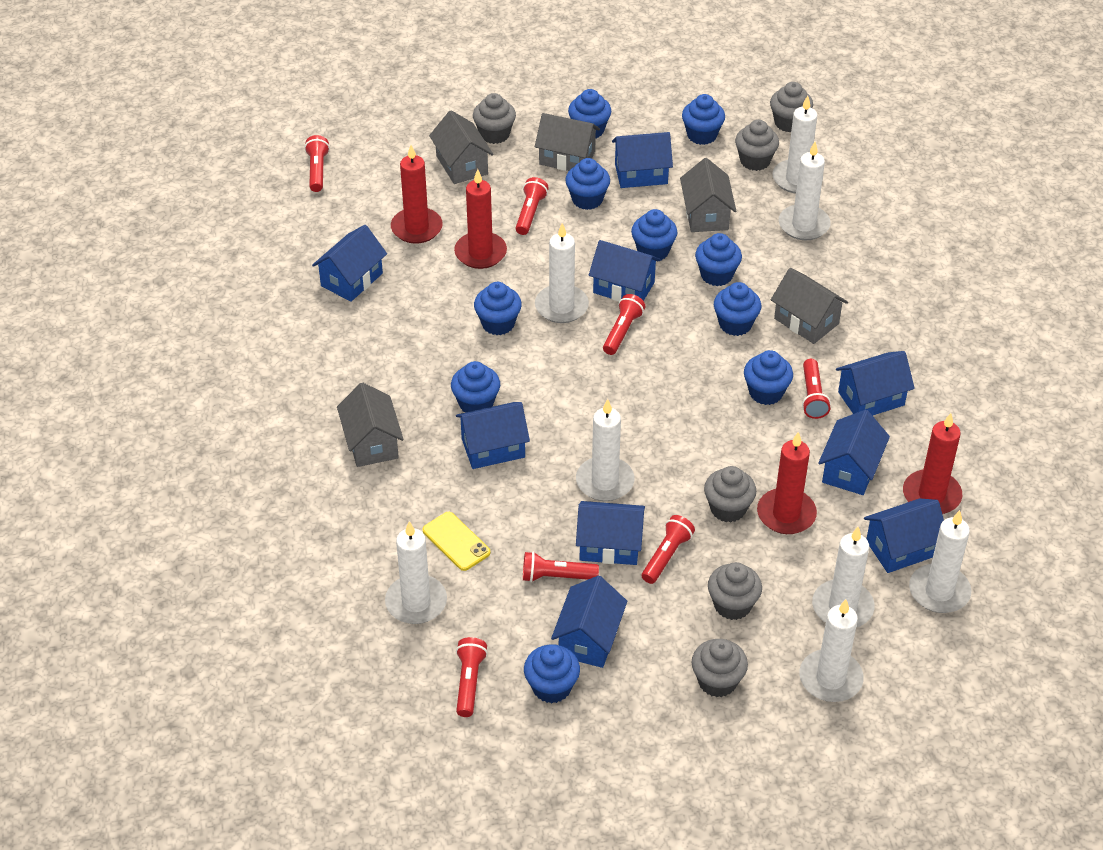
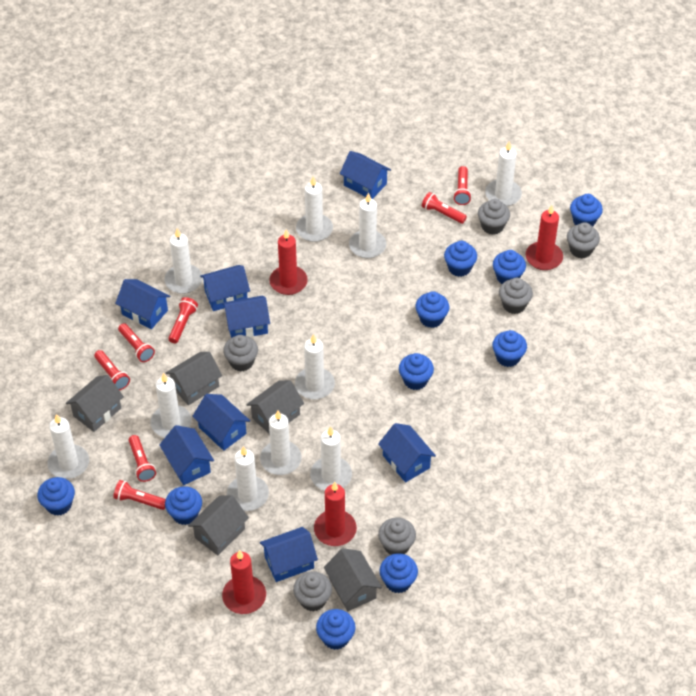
blue house: [312,225,387,302] [456,402,530,469] [551,576,627,668] [576,501,645,565] [589,240,661,302] [612,132,673,188] [818,410,890,495] [836,351,915,416] [864,499,944,573] = 9 -> [115,279,170,329] [159,425,214,485] [192,394,250,451] [200,265,250,311] [222,295,270,338] [260,527,318,582] [340,151,391,199] [378,423,436,483] = 8
white candle: [385,521,447,624] [535,223,589,323] [576,399,634,501] [772,96,823,194] [779,142,831,240] [799,599,864,702] [812,527,875,627] [909,510,971,613] = 8 -> [47,414,89,479] [150,373,191,437] [164,228,203,294] [227,446,269,511] [260,410,301,475] [295,334,335,399] [296,176,333,242] [310,426,352,490] [349,193,386,258] [485,141,522,206] = 10
yellow phone: [422,512,490,571] = 1 -> none = 0

